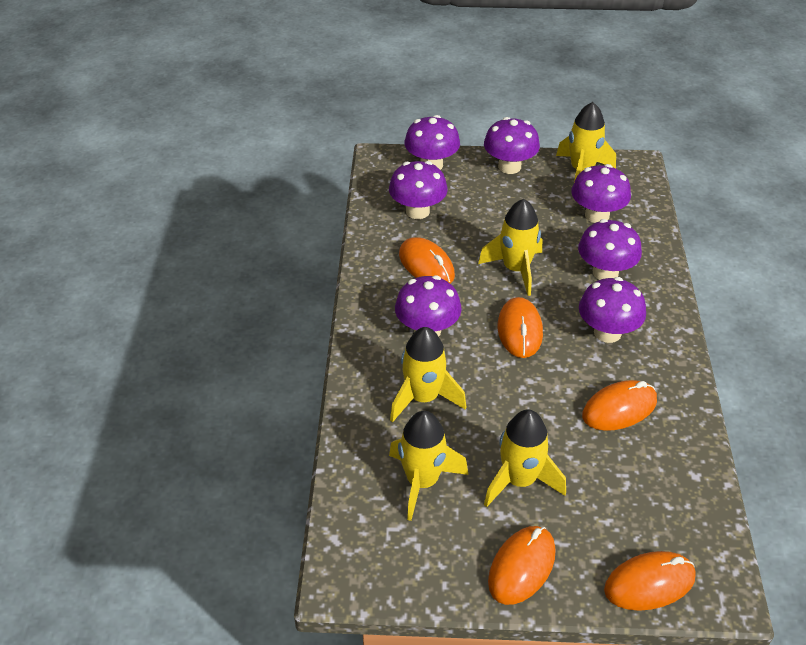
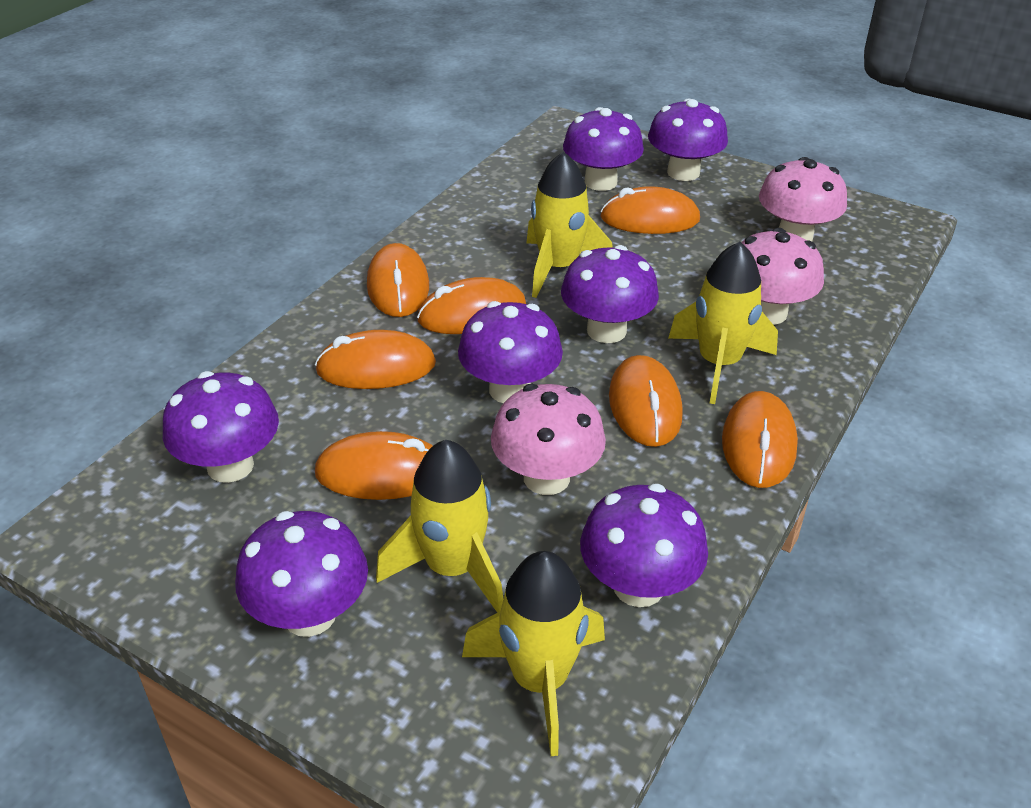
orange mouse: [399,237,455,283] [488,526,556,605] [498,297,543,358] [582,380,657,431] [604,551,696,611] = 5 -> [315,330,436,389] [315,431,432,500] [367,243,429,317] [417,277,526,334] [600,186,700,234] [609,355,683,447] [722,391,798,488] = 7
pink mushroom: none = 0 -> [491,384,606,495] [741,228,824,325] [759,157,847,241] = 3
yellow rocket: [389,411,468,521] [390,327,466,423] [478,199,542,296] [484,409,566,507] [556,102,616,182] = 5 -> [376,440,503,613] [462,551,605,756] [526,151,613,298] [668,242,778,404] = 4

